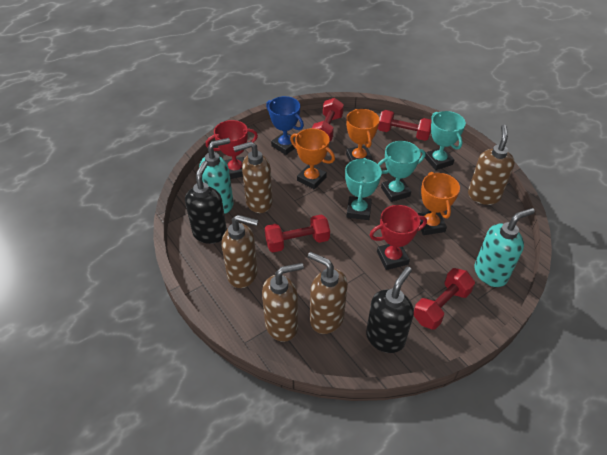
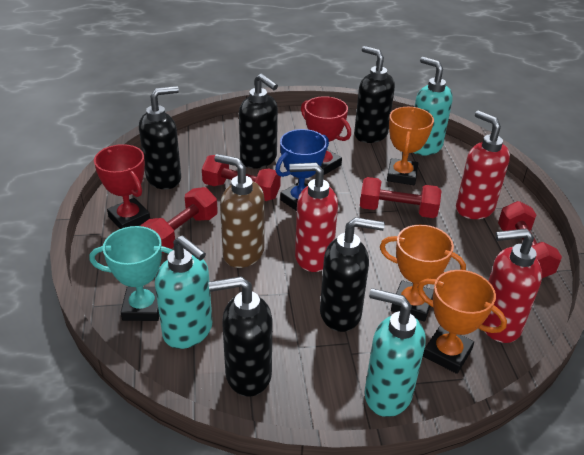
black soap dispenser: [185,161,227,244] [366,267,414,353] = 2 -> [139,86,181,189] [209,276,273,397] [239,73,278,169] [320,217,385,332] [354,46,395,143] = 5
brown soap dispenser: [222,215,258,288] [233,141,273,213] [262,263,304,342] [308,252,348,334] [468,125,515,205] = 5 -> [214,154,265,268] = 1
red soap dispenser: none = 0 -> [289,163,338,272] [456,110,510,219] [483,228,542,343] = 3
turquoise soap dispenser: [199,138,234,214] [474,208,535,287] = 2 -> [155,235,212,349] [365,288,426,417] [413,57,453,155] = 3
turquoise trophy: [345,158,382,220] [378,141,426,202] [425,111,466,170] = 3 -> [89,226,173,321] = 1

